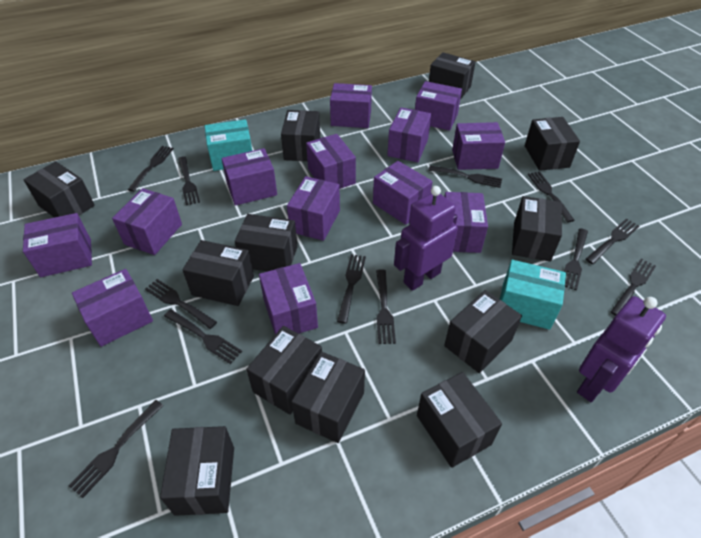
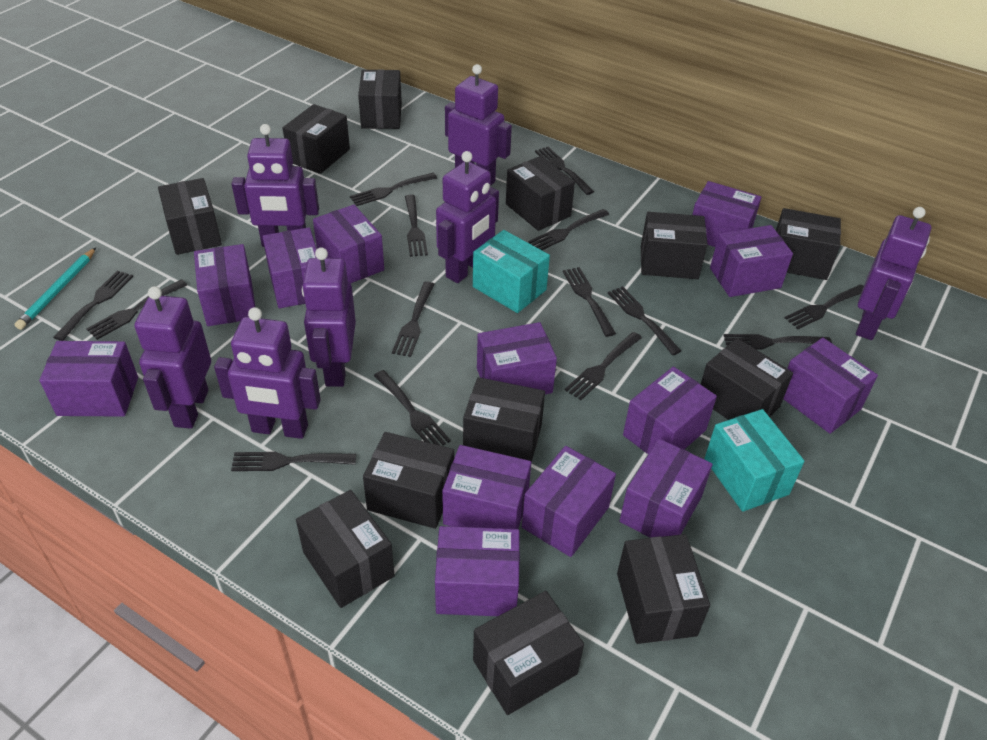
black fork: [69,400,164,498] [128,146,174,192] [145,279,217,329] [164,309,242,364] [178,156,200,205] [337,254,366,324] [376,269,396,344] [428,166,502,188] [528,171,575,222] [564,228,588,291] [586,219,639,264] [611,259,656,316] = 12 -> [53,271,133,341] [86,279,187,340] [231,452,356,471] [350,173,437,206] [374,370,451,446] [392,281,435,357] [405,195,428,257] [529,209,609,250] [535,147,594,195] [563,267,616,337] [565,332,642,400] [608,286,681,355] [723,334,832,349] [785,284,864,329] = 14
purple robot: [394,186,458,291] [577,296,666,402] = 2 -> [134,286,211,429] [214,307,321,439] [232,124,319,247] [302,247,356,387] [436,151,499,283] [445,64,512,186] [856,207,931,340] = 7
turquoise pencil: none = 0 -> [15,248,96,330] = 1

